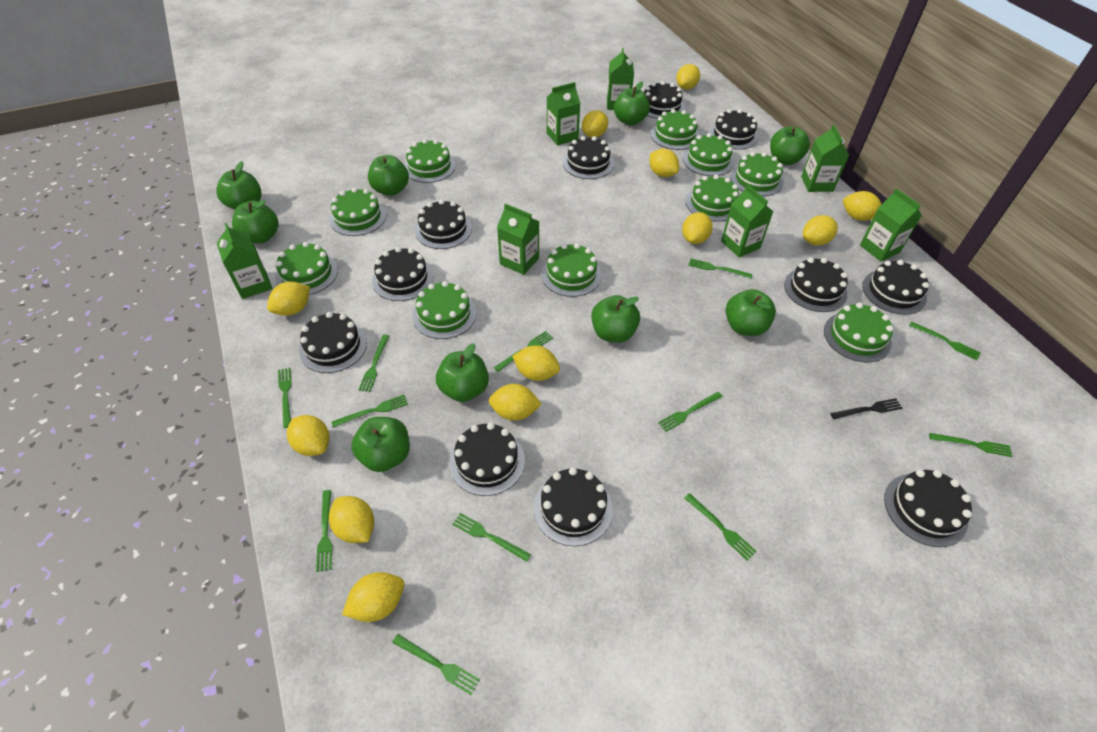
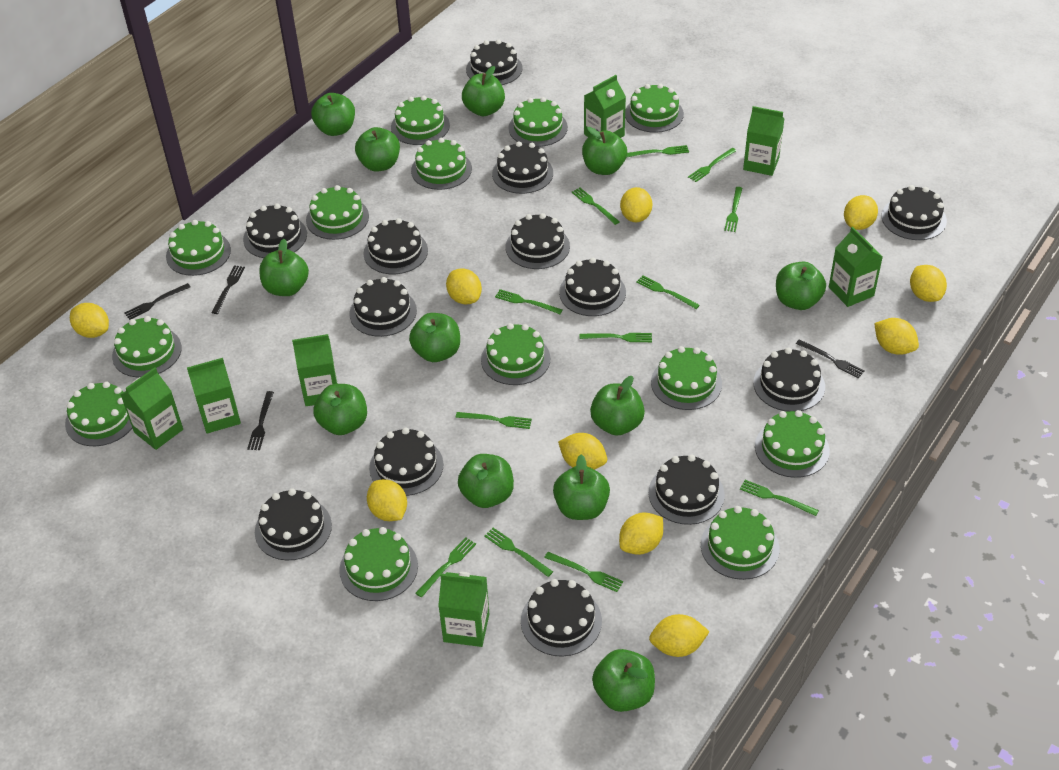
black cake: [299,312,367,373] [372,247,433,301] [415,199,472,249] [449,423,525,496] [534,467,613,546] [563,136,614,179] [644,81,685,119] [709,109,758,150] [784,258,848,312] [862,260,929,315] [884,470,972,547] = 11 -> [243,204,307,258] [255,488,332,560] [349,277,417,337] [363,218,428,274] [369,427,444,496] [466,39,523,85] [492,142,553,194] [506,213,570,269] [521,579,602,657] [559,257,626,316] [649,454,725,525] [753,348,825,412] [881,185,947,240] = 13
black fork: [830,398,902,419] = 1 -> [124,283,191,320] [212,265,245,314] [247,391,274,450] [796,339,865,378] = 4
green apple: [216,161,262,210] [232,200,279,244] [351,417,410,472] [368,155,409,196] [436,343,489,402] [591,295,640,343] [614,81,650,125] [726,289,776,336] [770,126,810,165] = 9 -> [259,239,309,296] [311,93,355,136] [313,384,367,435] [355,127,400,172] [409,313,460,362] [458,454,514,508] [462,66,505,116] [553,455,610,520] [582,127,627,175] [590,376,645,436] [592,649,655,712] [776,262,826,310] = 12
green cake: [275,242,338,295] [329,188,386,236] [404,139,456,183] [412,281,476,339] [541,243,602,297] [650,109,699,150] [683,133,734,176] [686,175,739,222] [730,152,784,196] [824,303,894,362] = 10 -> [65,382,132,446] [112,316,182,377] [166,220,231,276] [306,185,369,240] [339,527,418,601] [391,95,450,145] [411,138,472,190] [481,323,550,385] [508,97,568,147] [625,83,684,133] [651,346,722,410] [701,506,779,580] [755,410,830,478] = 13
yellow lemon: [267,282,310,316] [287,415,329,456] [329,496,374,543] [342,572,404,622] [489,384,541,421] [512,345,560,381] [582,110,608,138] [650,149,679,177] [676,64,700,90] [682,212,713,244] [803,215,838,245] [843,191,882,221] = 12 -> [70,303,109,338] [367,479,407,521] [446,268,482,304] [558,433,607,470] [619,512,663,555] [620,187,653,222] [649,614,710,657] [844,195,878,230] [874,318,919,355] [910,265,947,302] = 10

